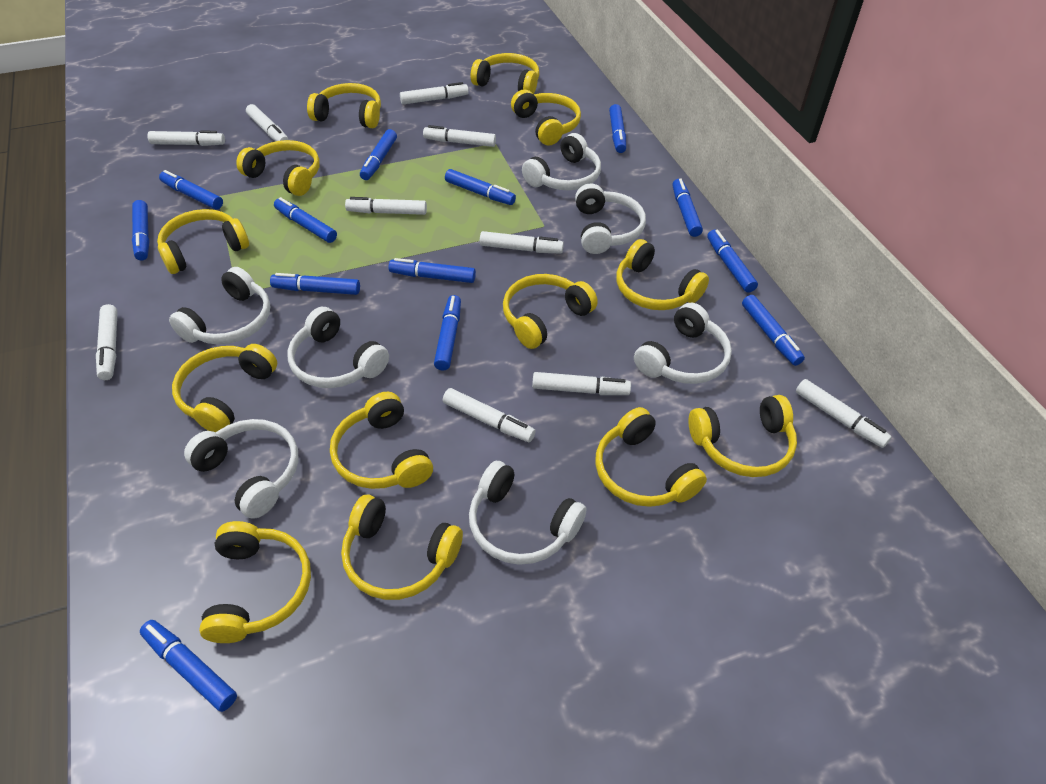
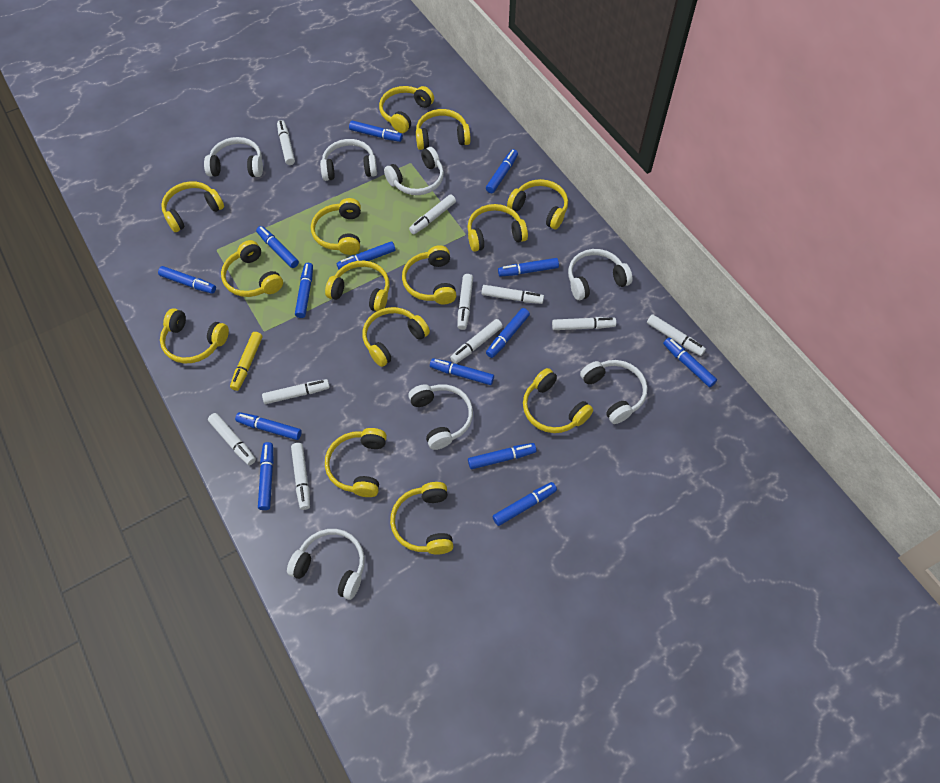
blue marker: [132,200,150,260] [140,620,237,712] [159,170,223,209] [270,273,360,295] [274,197,337,243] [360,129,397,180] [389,258,476,283] [434,295,461,371] [445,169,516,205] [609,104,626,153] [672,178,703,237] [707,230,758,293] [742,295,805,366] = 13 -> [158,266,216,294] [235,412,302,440] [256,226,299,268] [258,442,274,510] [295,263,313,318] [337,241,395,269] [349,120,403,142] [430,358,494,385] [468,443,536,469] [486,149,518,193] [486,308,530,358] [492,482,557,526] [498,258,559,277] [663,337,717,387] = 14
yellow headphones: [157,209,249,274] [172,344,277,433] [199,521,311,643] [236,140,319,196] [307,83,381,128] [330,392,433,489] [341,494,463,600] [471,53,539,94] [503,274,598,349] [511,90,581,145] [595,407,707,507] [616,239,709,310] [688,395,797,477] = 13 -> [160,308,229,364] [161,181,224,232] [221,240,283,297] [311,198,361,255] [325,261,390,312] [325,428,387,497] [363,307,430,367] [379,86,434,133] [390,482,454,555] [402,245,457,304] [416,109,471,150] [468,204,528,252] [507,179,568,229] [523,368,593,433] = 14
yellow marker: none = 0 -> [230,332,262,391] = 1

